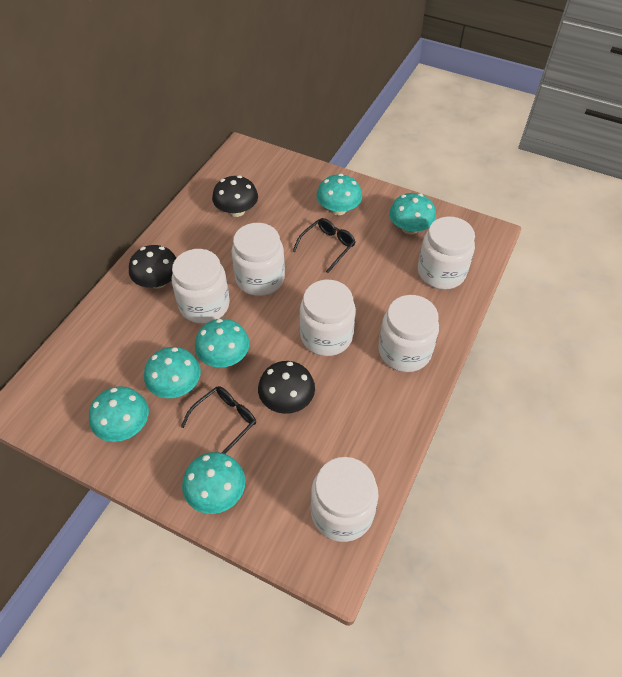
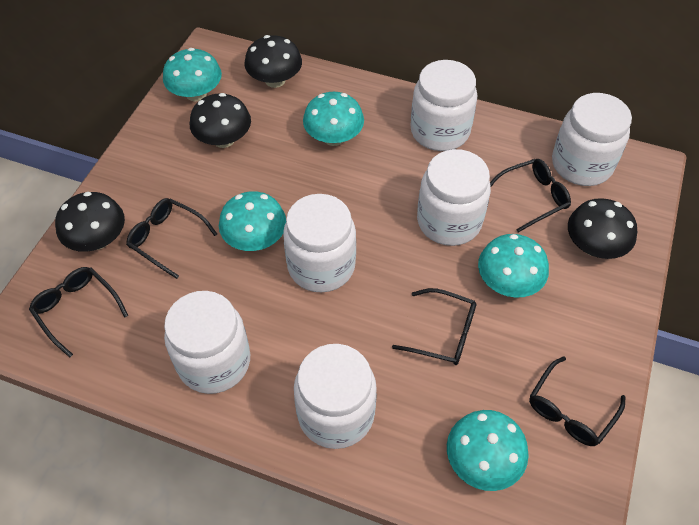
black glasses: [181,386,256,454] [293,218,355,273] = 2 -> [29,267,129,357] [126,198,217,279] [392,288,476,365] [490,159,571,232] [529,356,625,446] = 5
black mushroom: [129,245,176,289] [212,176,258,217] [258,361,315,414] = 3 -> [55,192,125,252] [190,93,251,148] [244,35,302,88] [568,198,637,259] = 4
turquoise mushroom: [89,386,149,442] [144,347,201,398] [182,452,245,514] [195,319,250,368] [317,174,362,215] [389,193,436,235] = 6 -> [163,48,222,102] [219,191,286,251] [303,92,364,146] [447,410,529,491] [478,234,549,298] = 5

